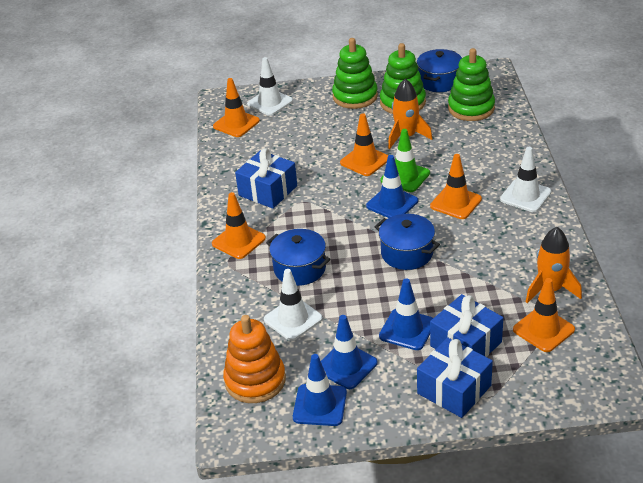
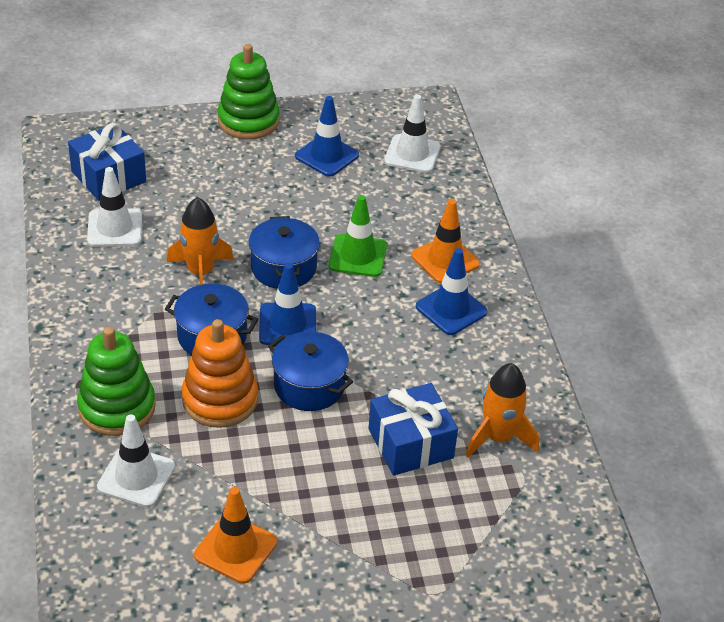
blue gift: [235,148,297,209] [417,337,493,418] [430,294,503,357] = 3 -> [68,123,146,201] [368,383,458,476] = 2
blue traffic cone: [293,354,347,426] [321,315,378,389] [366,155,418,218] [379,279,433,350] = 4 -> [259,263,316,345] [295,96,359,177] [416,248,487,335] = 3
green stacking toy: [332,38,378,109] [380,43,426,114] [448,48,495,121] = 3 -> [77,327,156,436] [218,44,280,139] = 2
orange traffic cone: [212,192,266,259] [213,78,260,137] [340,113,389,176] [430,154,482,219] [513,278,575,352] = 5 -> [194,487,277,584] [411,199,480,284] = 2

